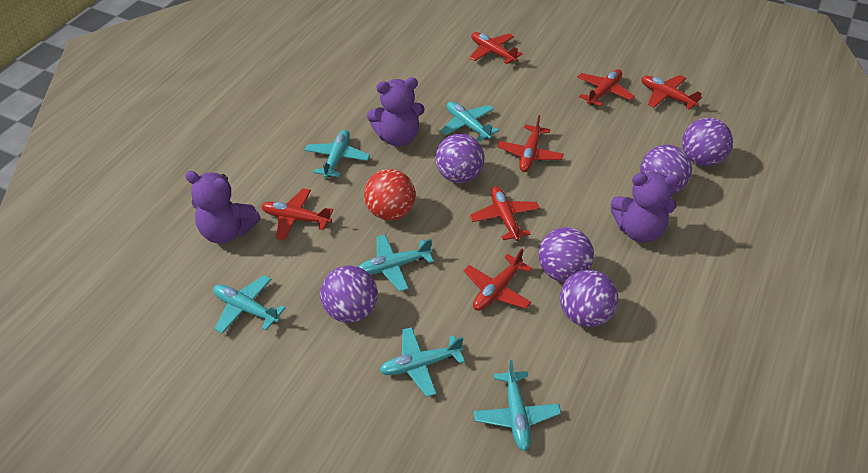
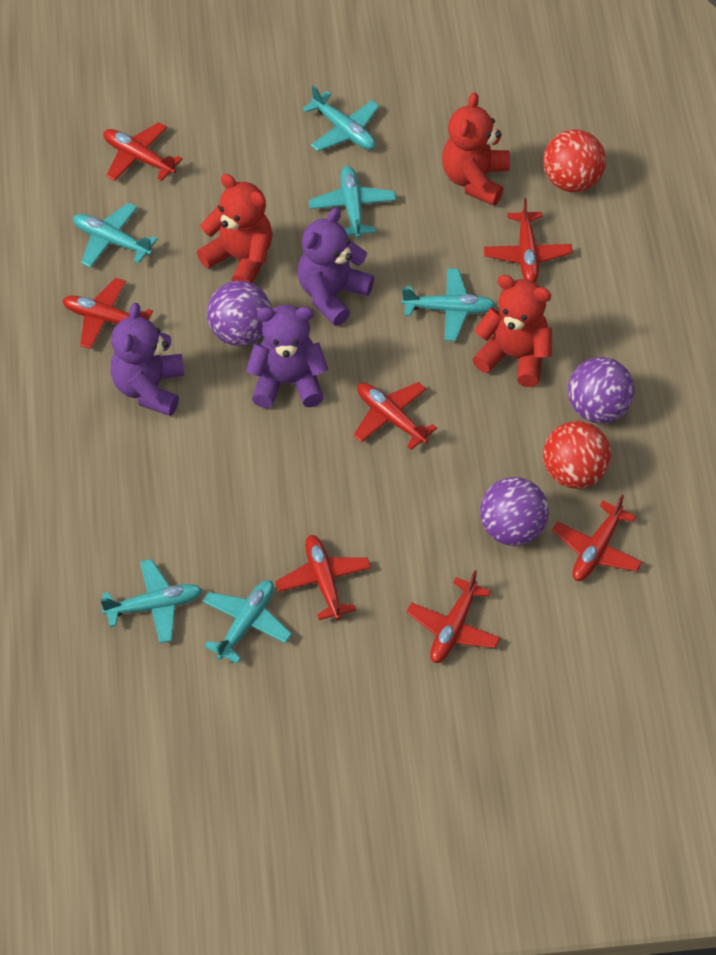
purple ball: [320,266,378,323] [435,134,484,183] [538,227,594,282] [560,270,618,327] [640,145,692,194] [682,118,733,166] = 6 -> [207,281,272,346] [480,477,549,546] [568,357,635,423] = 3
red ball: [364,169,415,220] = 1 -> [543,130,606,192] [543,421,611,489] = 2
red teddy bear: none = 0 -> [197,174,273,283] [442,92,510,206] [472,275,552,387] = 3

